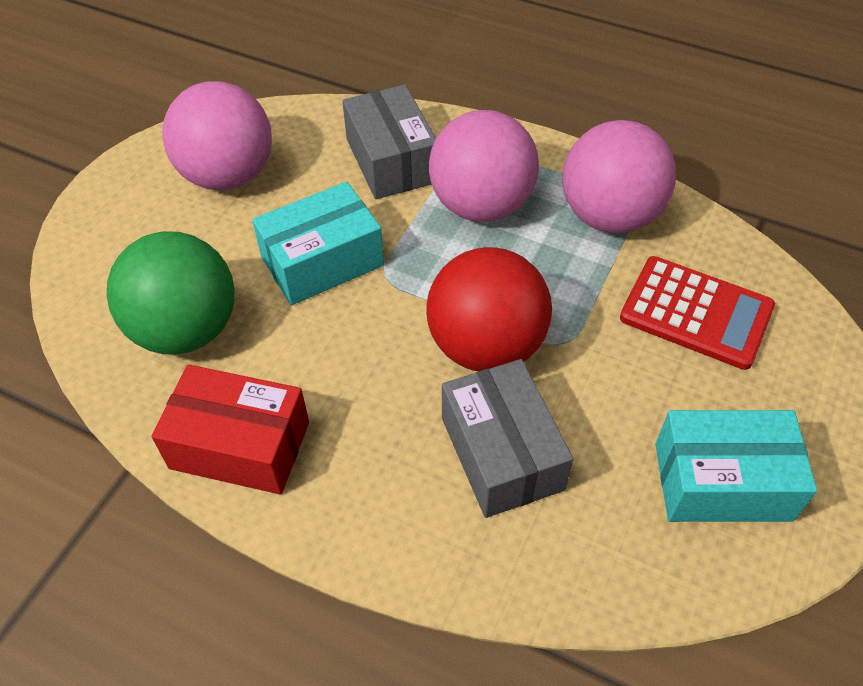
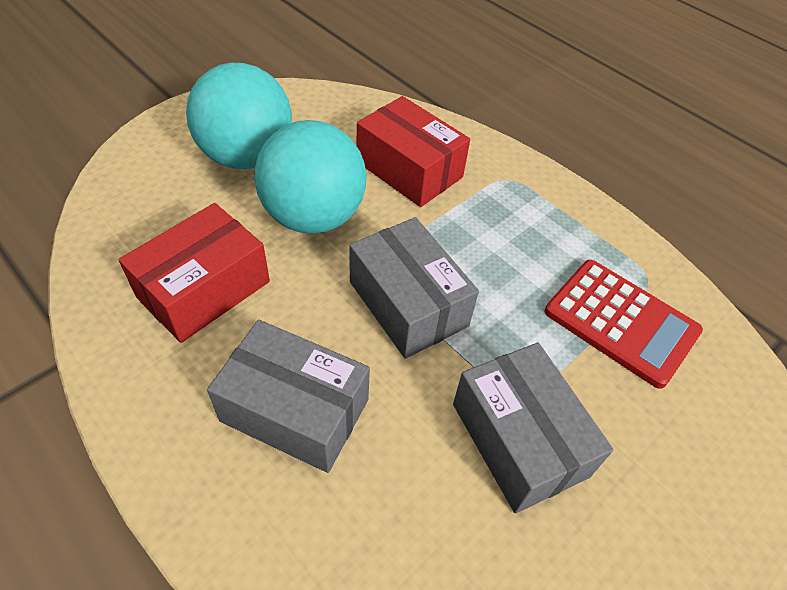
green ball: [107,231,235,355] = 1 -> none = 0
grey box: [342,84,436,199] [442,359,573,518] = 2 -> [207,320,370,473] [350,217,479,359] [453,343,613,513] = 3
pink ball: [162,81,272,190] [429,110,539,222] [562,120,676,233] = 3 -> none = 0
red ball: [426,247,552,371] = 1 -> none = 0
red box: [151,364,309,495] = 1 -> [118,203,270,343] [357,96,470,207] = 2
turquoise ball: none = 0 -> [186,62,292,169] [255,120,367,234] = 2
turquoise box: [252,182,384,305] [655,410,817,522] = 2 -> none = 0

